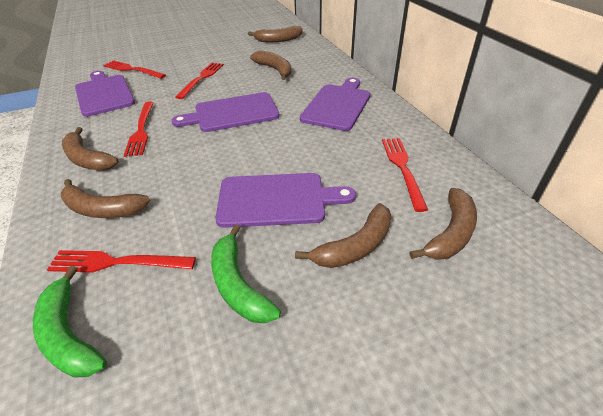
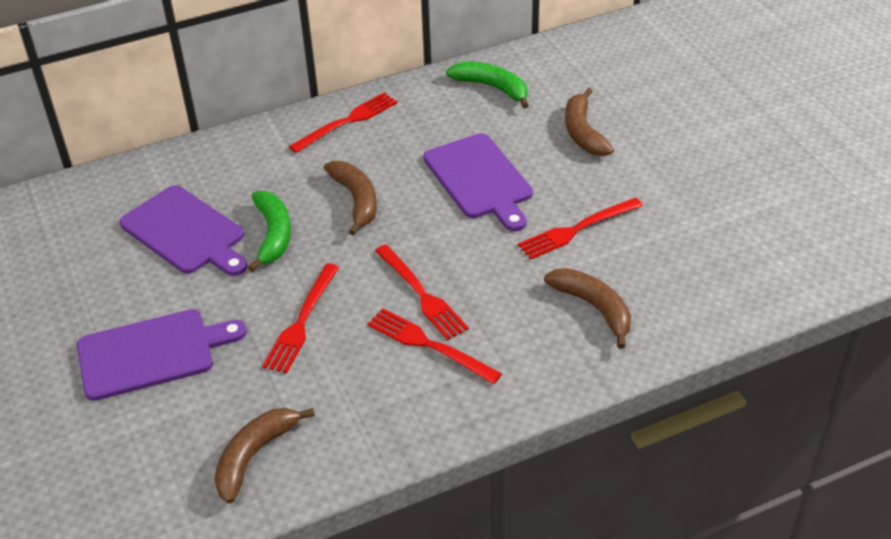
brown banana: [61,179,150,218] [62,127,118,170] [248,26,302,42] [250,51,292,80] [295,203,392,268] [409,188,477,260] = 6 -> [214,408,315,503] [324,161,377,236] [544,268,631,349] [565,88,614,156] = 4
purple cutting board: [75,71,135,117] [171,92,280,132] [215,173,356,228] [300,78,371,131] = 4 -> [77,309,247,401] [119,185,247,276] [423,133,533,231] = 3

